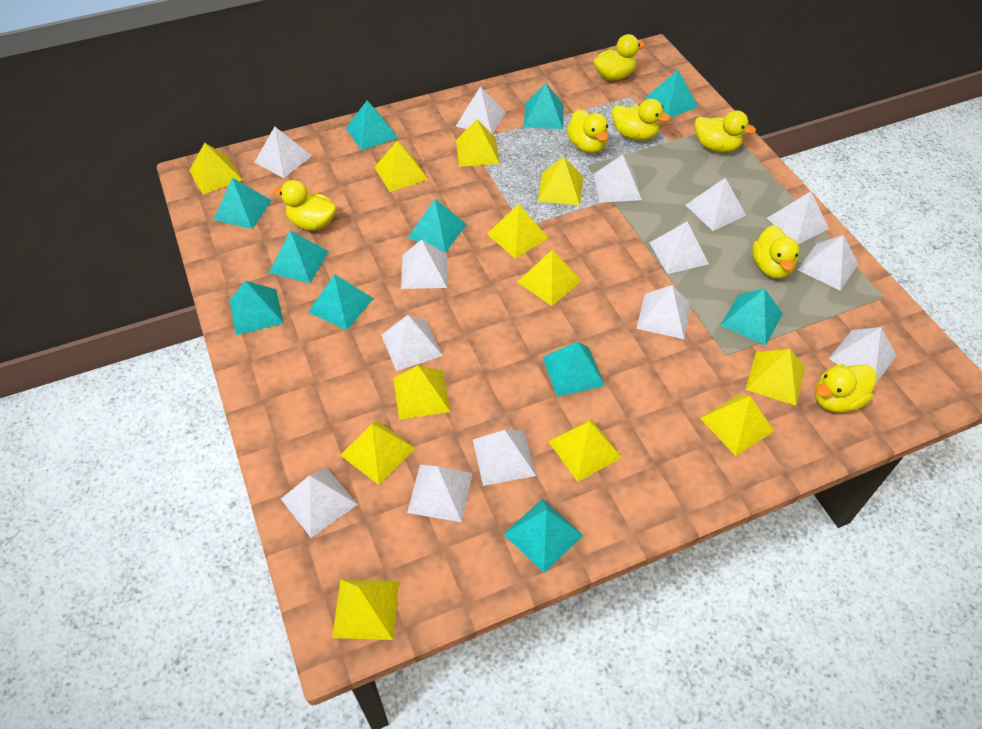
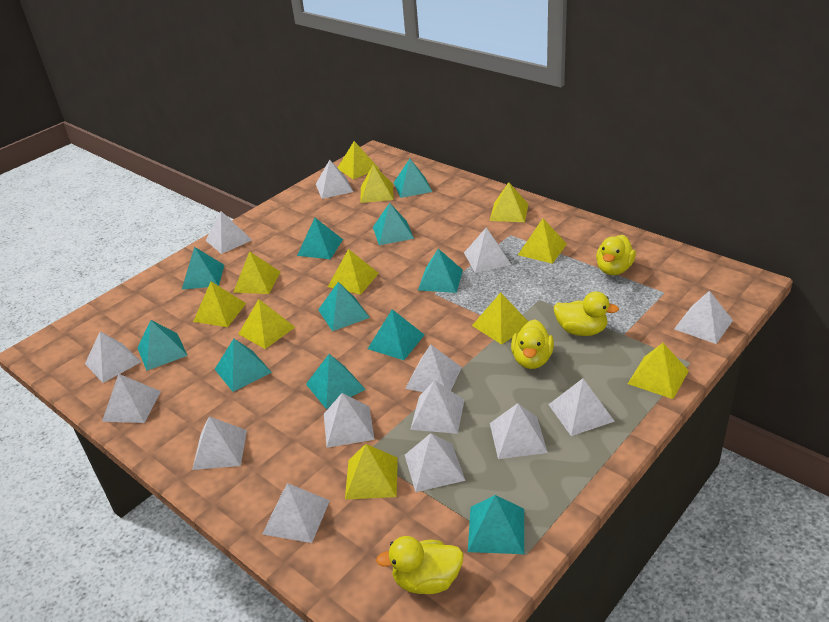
yellow duck: [273,180,336,231] [567,109,608,154] [593,34,645,81] [612,99,670,141] [695,110,756,153] [752,225,799,279] [815,364,877,413] = 7 -> [376,536,464,594] [511,319,554,369] [554,291,619,336] [596,235,636,275] = 4
yellow pyramid: [189,143,243,195] [332,579,399,640] [340,420,415,485] [374,141,428,192] [394,365,450,420] [456,119,500,167] [487,204,548,259] [518,250,582,306] [538,156,583,206] [548,419,622,482] [700,395,774,456] [746,349,805,406] = 12 -> [193,282,246,327] [233,251,280,294] [239,299,295,349] [328,249,379,295] [338,141,379,180] [345,444,398,500] [360,164,394,203] [472,292,528,345] [490,182,529,222] [518,219,567,264] [628,343,689,399] = 11

